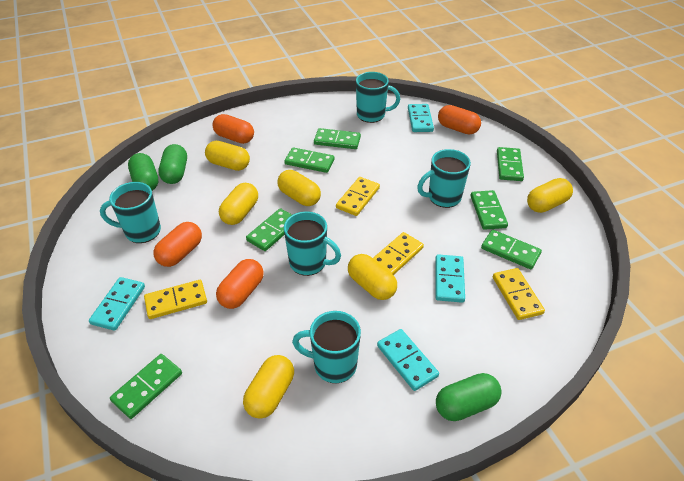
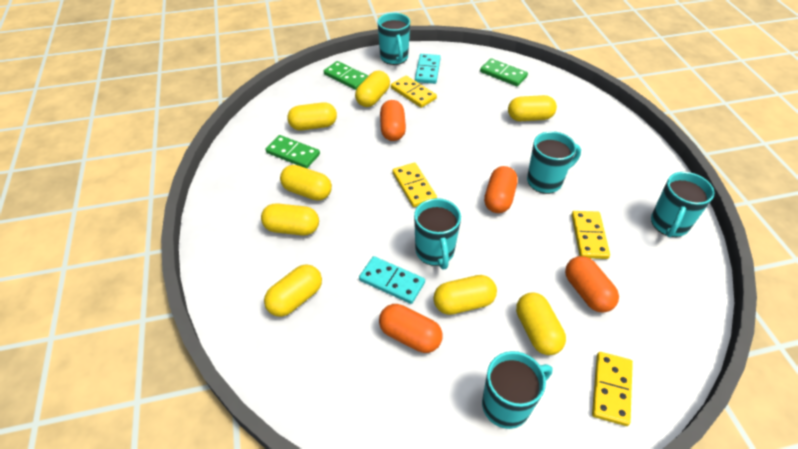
green capsule: [128,153,158,191] [159,144,187,184] [436,373,502,421] = 3 -> none = 0
green domino: [110,354,182,419] [246,208,292,251] [284,147,335,173] [314,128,361,149] [470,190,508,230] [481,230,542,269] [497,147,524,181] = 7 -> [266,135,320,168] [324,61,368,90] [480,58,528,86] = 3
turquoise domino: [89,277,145,331] [377,329,439,391] [408,104,434,132] [435,254,465,303] = 4 -> [359,256,425,304] [415,54,441,84] = 2
yellow capsule: [205,141,250,171] [219,183,258,225] [243,355,294,419] [277,170,321,206] [348,254,397,300] [527,178,573,213] = 6 -> [261,203,319,236] [264,265,322,317] [280,165,332,201] [287,102,337,131] [355,71,390,107] [433,275,497,315] [508,95,557,121] [516,292,566,355] = 8

